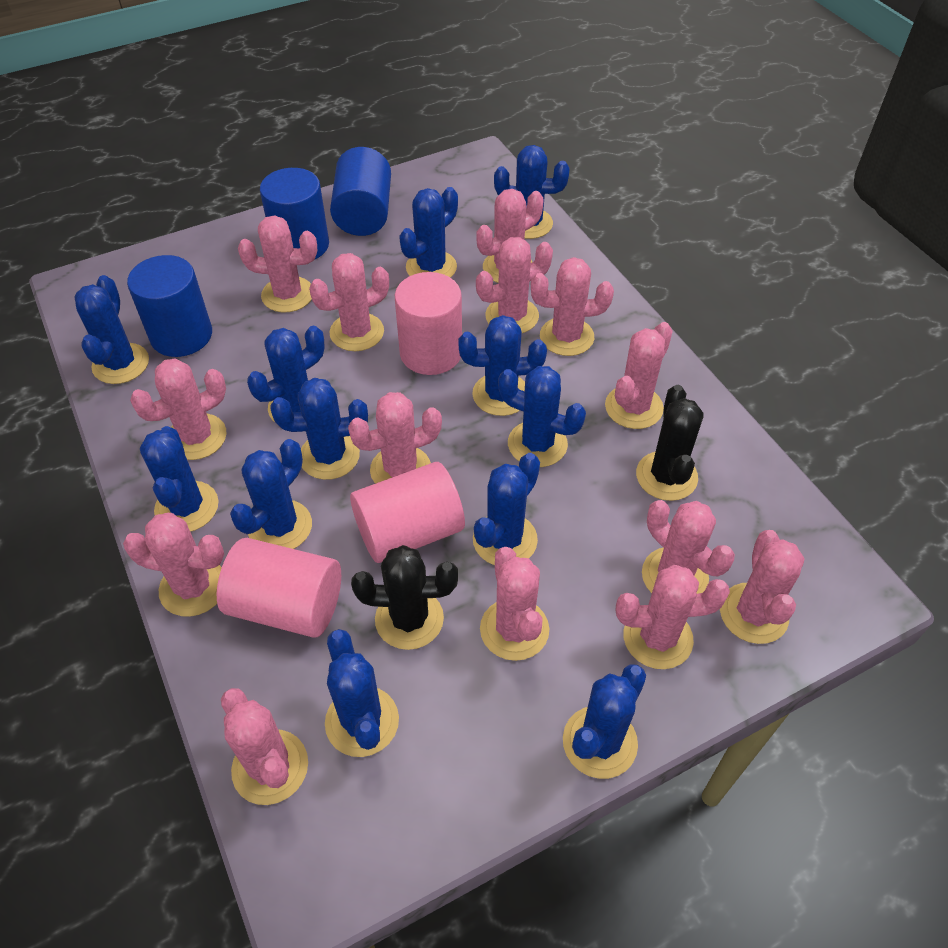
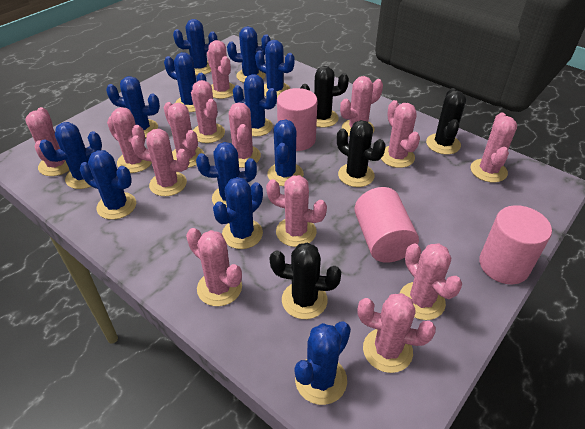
black cactus: [351,545,458,650] [636,385,704,501] = 2 -> [270,242,341,319] [300,66,349,127] [337,120,385,187] [426,88,466,154] = 4
blue cylinder: [127,255,212,357] [260,168,329,259] [330,147,391,236] = 3 -> none = 0

